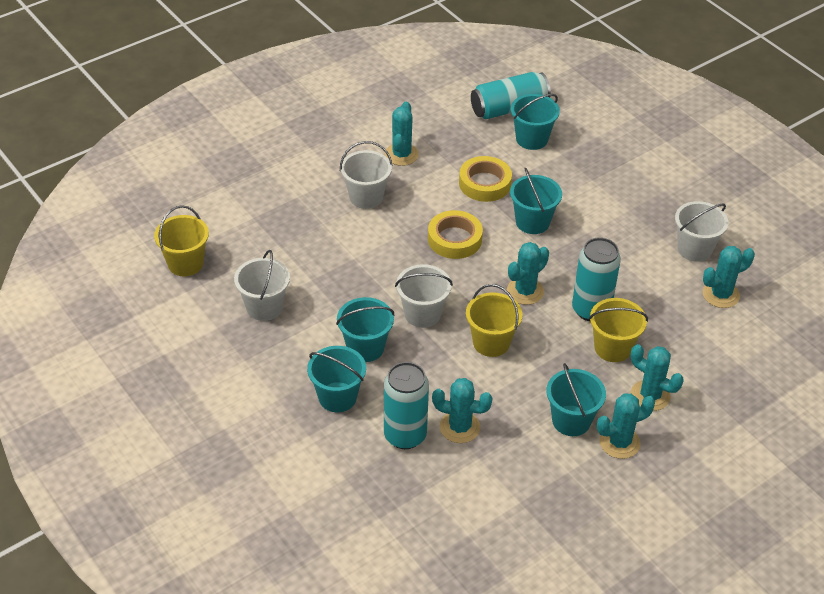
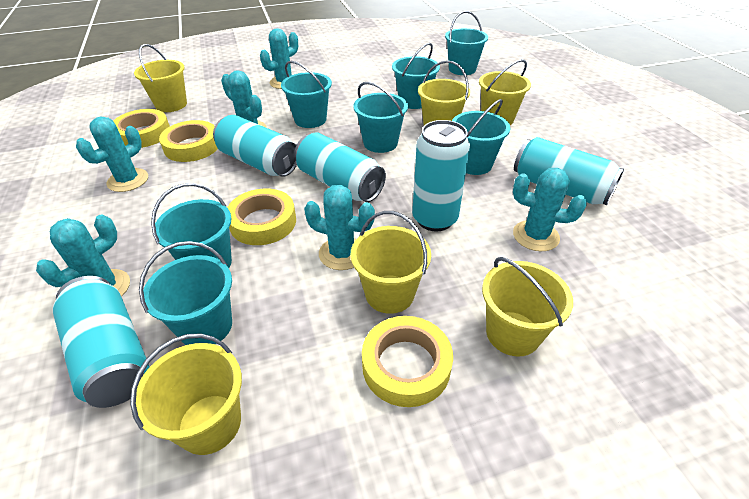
turquoise bucket: [307,346,366,412] [336,297,394,362] [510,167,562,234] [511,94,560,150] [546,363,606,436] = 5 -> [139,241,232,345] [151,183,232,268] [281,61,332,128] [353,82,408,153] [392,43,440,109] [445,11,488,75] [452,99,510,175] = 7
turquoise can: [384,362,429,449] [471,72,551,119] [572,237,621,321] = 3 -> [53,276,149,408] [213,115,297,177] [294,133,386,202] [412,120,470,232] [514,137,624,205] = 5
white bucket: [234,250,290,321] [340,141,393,209] [395,264,453,328] [675,201,728,262] = 4 -> none = 0
yellow bucket: [154,205,209,276] [466,284,522,357] [589,298,648,362] = 3 -> [130,333,242,455] [134,44,187,112] [350,211,431,314] [418,60,470,125] [479,59,531,125] [482,257,573,357] = 6
yellow tape: [428,210,483,259] [459,156,512,202] = 2 -> [113,109,170,148] [159,120,218,162] [227,188,296,245] [362,316,453,407] = 4

